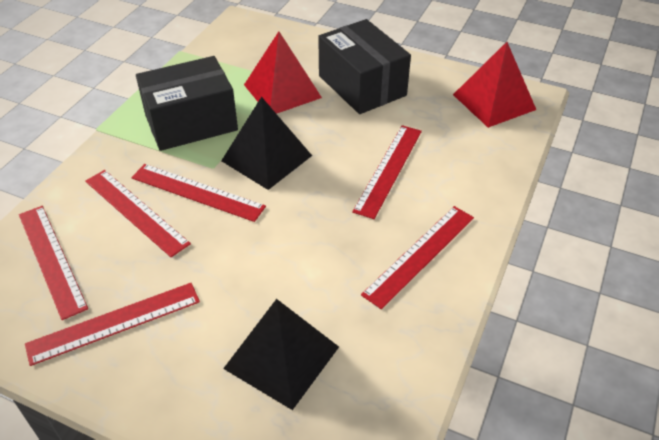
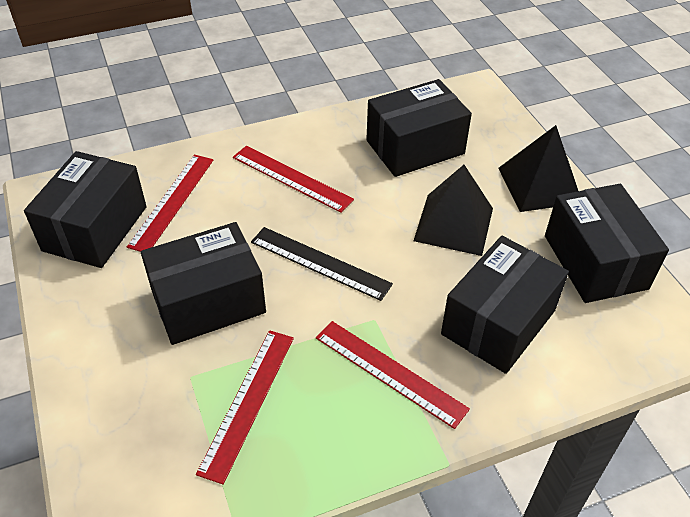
black box: [136,56,238,151] [318,19,411,114] = 2 -> [24,151,147,268] [141,222,266,345] [366,79,472,177] [441,236,569,374] [545,184,669,303] = 5
black ruler: none = 0 -> [251,227,393,301] = 1
red pyramid: [244,32,322,114] [453,42,536,128] = 2 -> none = 0
red ruler: [19,206,88,320] [25,283,200,366] [85,170,191,257] [131,164,266,222] [352,125,422,219] [361,206,474,309] = 6 -> [127,154,213,252] [196,330,294,485] [233,146,354,213] [316,321,470,429] = 4

